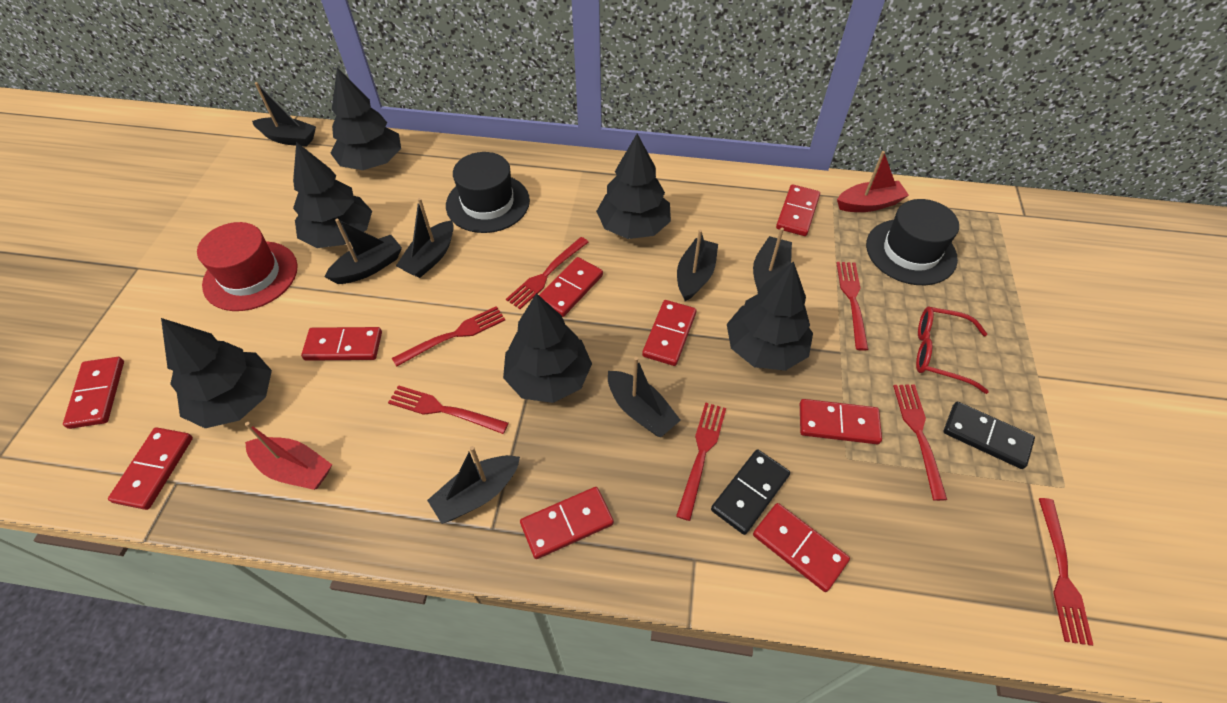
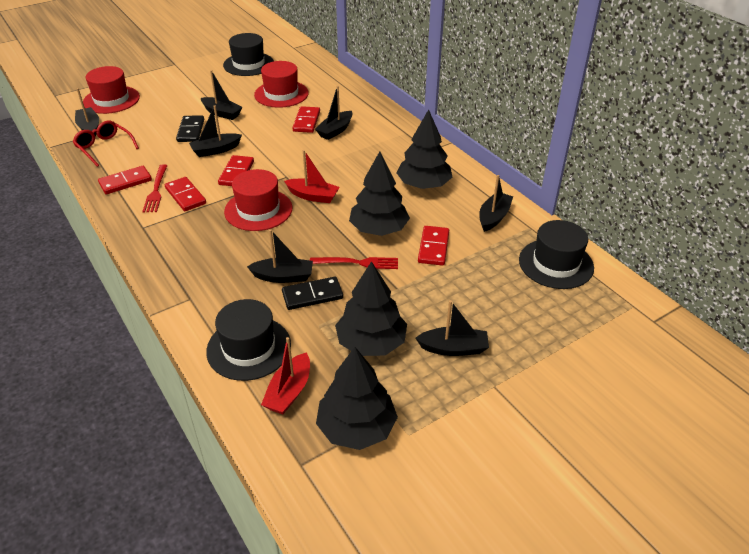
black hat: [446,152,530,233] [866,199,959,285] = 2 -> [206,299,291,381] [223,33,274,76] [519,220,594,289] = 3
black tree: [161,318,272,428] [293,142,372,248] [331,68,401,170] [503,293,592,403] [596,134,671,239] [727,261,813,371] = 6 -> [316,347,398,450] [335,261,407,356] [349,152,410,236] [396,109,452,189] = 4
red domino: [63,357,124,429] [108,427,193,510] [301,327,382,361] [520,487,614,559] [539,257,603,317] [642,300,696,366] [753,503,850,592] [776,184,820,236] [800,399,882,444] = 9 -> [98,166,152,194] [165,177,206,211] [218,155,254,186] [292,106,320,133] [418,226,449,266] = 5
red fork: [388,385,508,434] [392,306,505,367] [506,237,589,309] [676,402,726,521] [836,262,868,351] [893,385,947,501] [1039,498,1093,646] = 7 -> [142,164,168,212] [310,257,398,269] = 2
red hat: [197,222,298,311] = 1 -> [83,66,140,114] [224,169,293,231] [254,61,309,108] = 3

